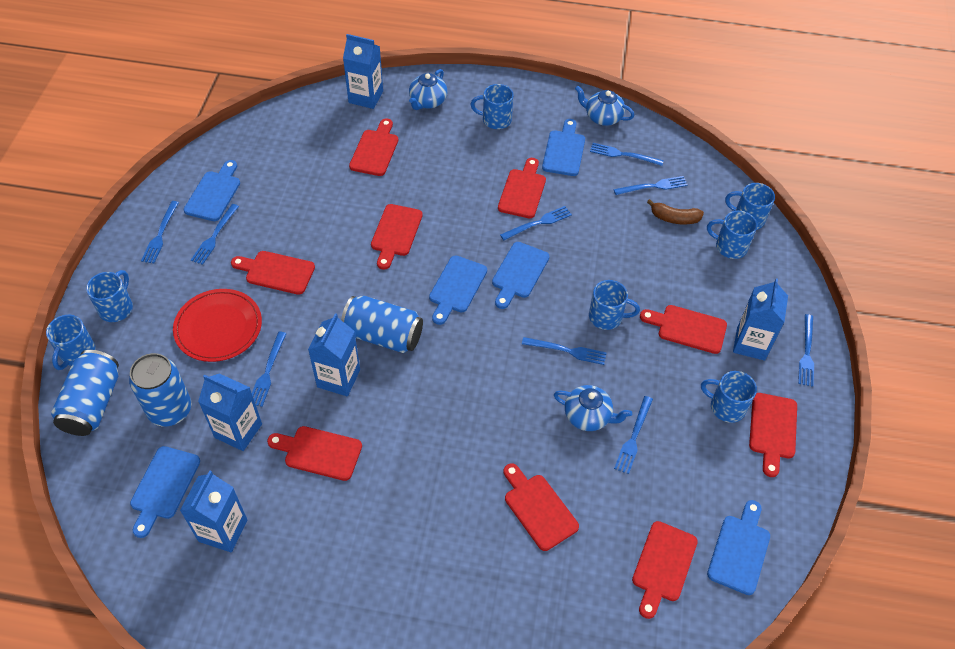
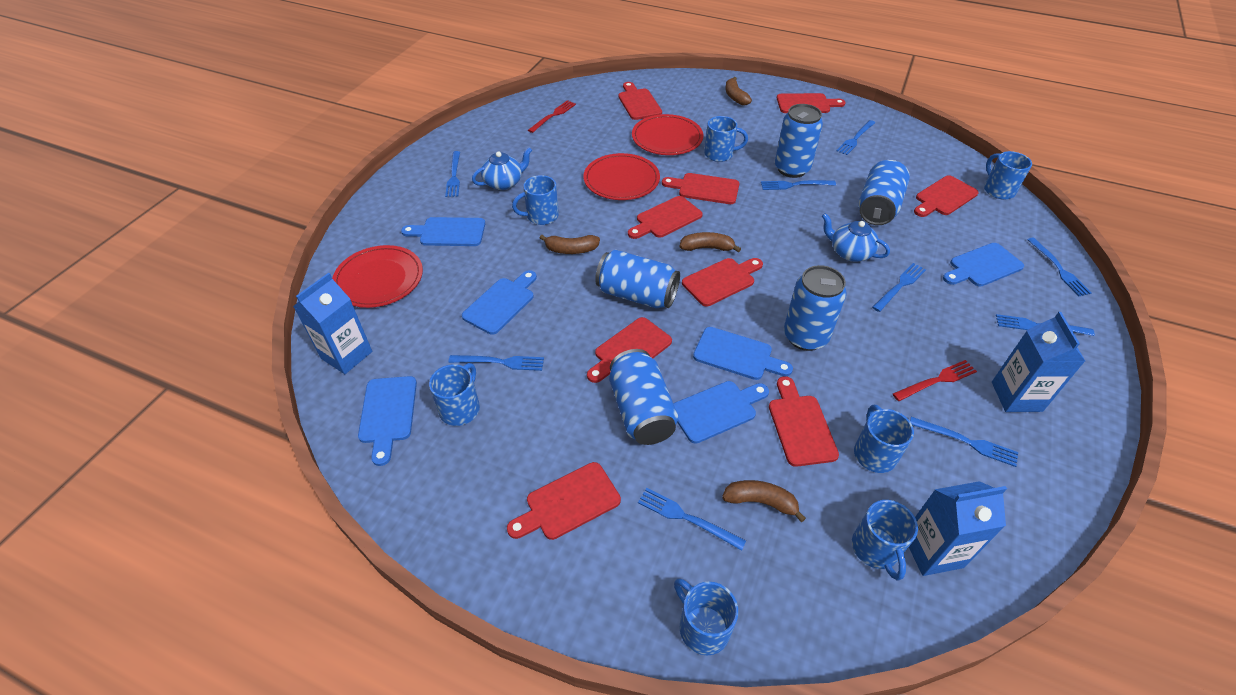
blue can: [51,350,119,436] [129,353,191,426] [341,296,423,353] = 3 -> [595,250,680,309] [609,349,678,445] [775,104,823,178] [784,265,847,351] [858,160,910,225] = 5
blue carton: [180,470,247,552] [198,374,262,451] [308,313,360,396] [343,34,383,109] [733,278,788,361] = 5 -> [293,273,372,374] [909,481,1007,576] [992,312,1085,412] = 3
blue teapot: [409,69,447,110] [554,385,632,431] [575,86,634,126] = 3 -> [472,147,532,190] [822,213,890,262] = 2
brown banana: [647,199,704,224] = 1 -> [540,235,600,254] [680,232,741,252] [722,480,806,522] [725,77,752,105] = 4
red fork: none = 0 -> [528,100,576,133] [893,360,977,401] = 2
red plate: [173,289,262,362] = 1 -> [332,245,423,308] [583,153,660,200] [632,114,703,155] = 3

